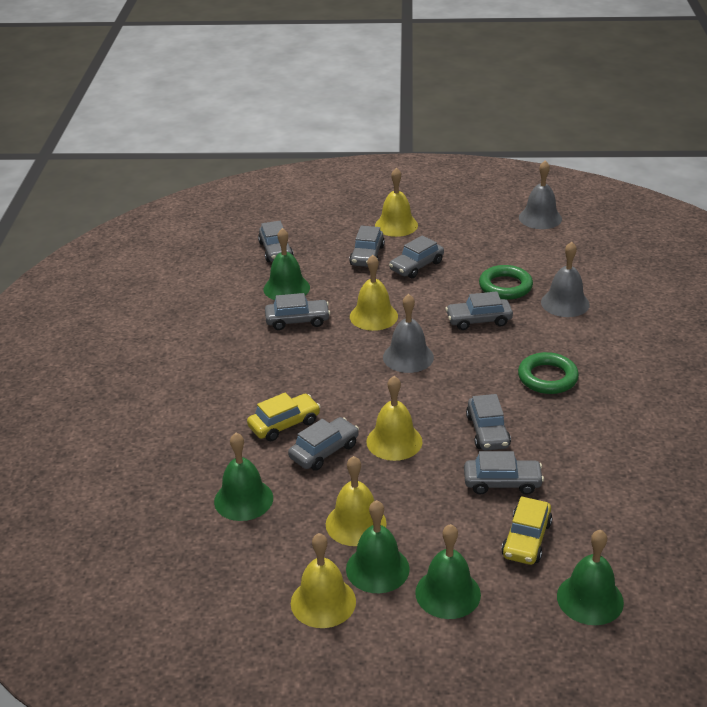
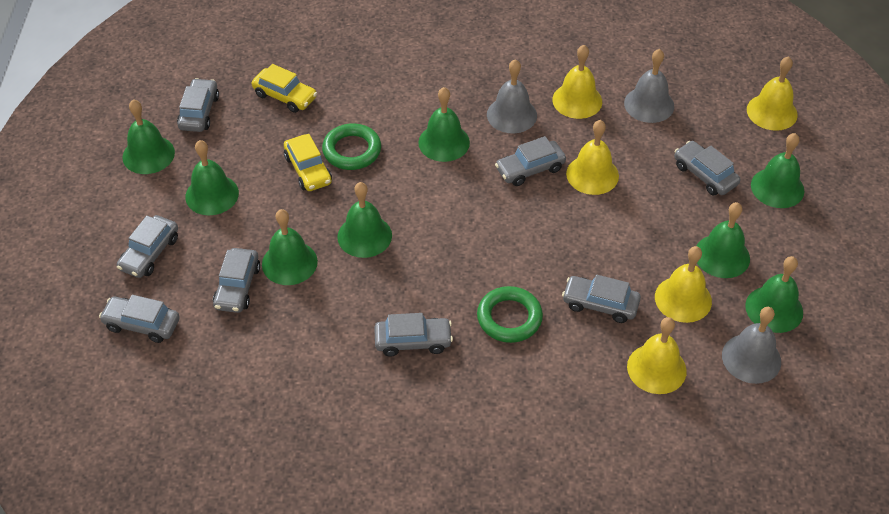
green bell: [214,433,273,521] [263,228,310,300] [346,500,410,593] [415,524,481,619] [557,530,624,625] = 5 -> [122,99,175,174] [185,140,239,215] [262,209,318,285] [337,182,392,258] [418,87,470,162] [696,202,750,278] [745,256,803,333] [751,133,804,208] = 8

